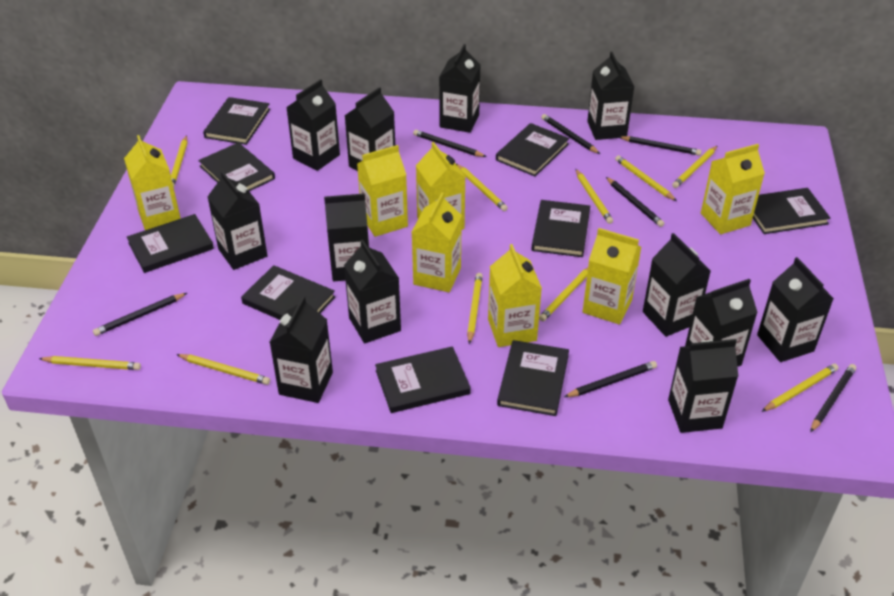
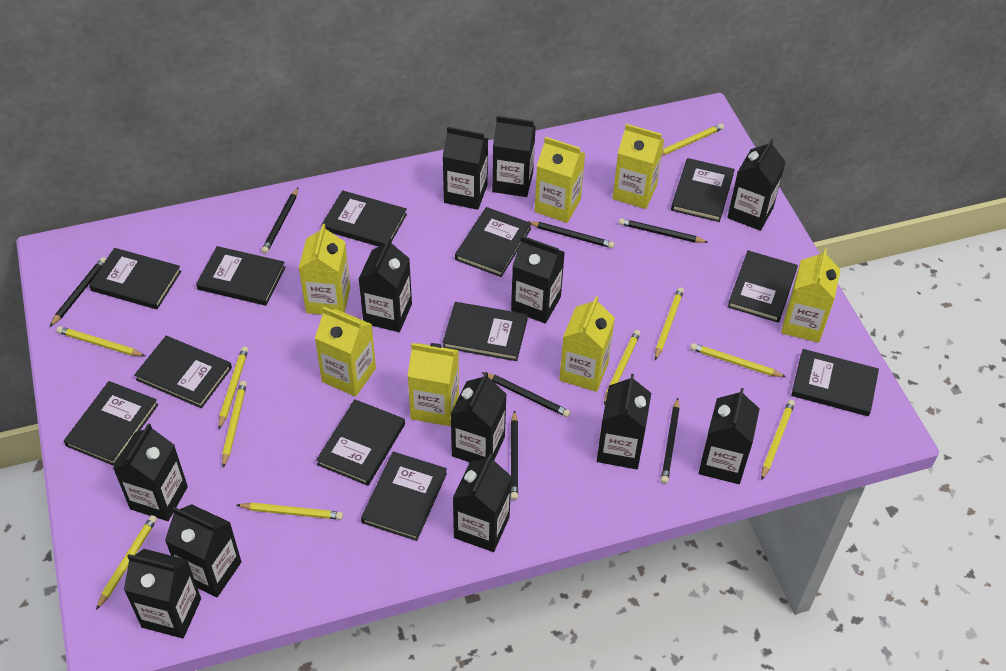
black book: [127,214,214,273] [198,142,275,191] [203,97,270,145] [241,265,335,320] [375,346,471,413] [496,123,569,177] [497,340,569,416] [531,200,590,257] [753,188,831,234] = 9 -> [64,381,158,466] [89,248,181,309] [134,336,232,408] [196,246,285,306] [316,399,405,486] [322,190,407,247] [361,452,447,541] [443,302,528,361] [455,207,532,277] [671,158,735,222] [728,250,798,323] [791,349,879,416] = 12

